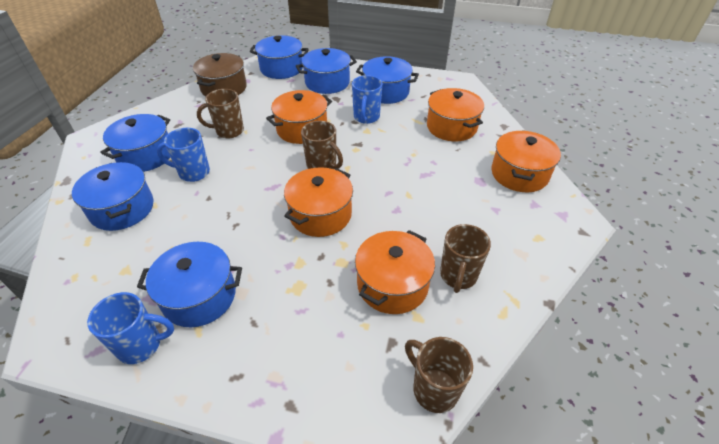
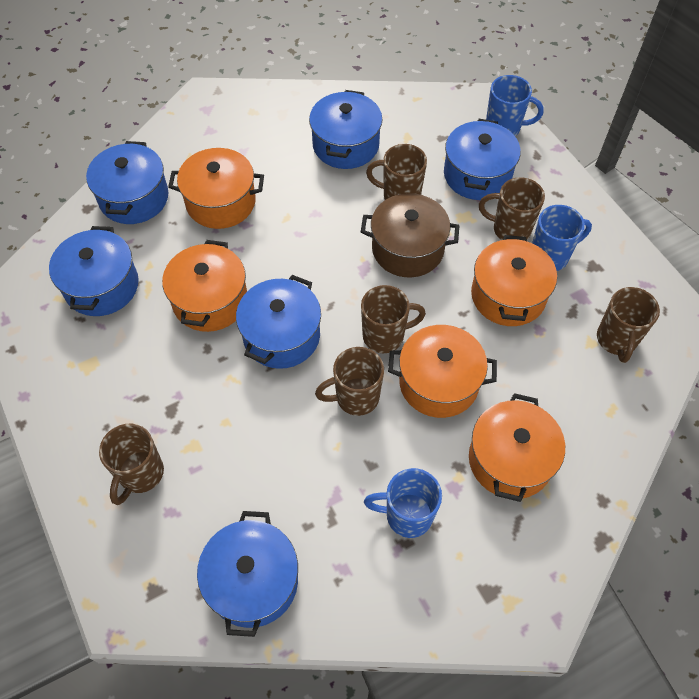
brown mug: [197,89,244,138] [301,121,343,169] [405,337,473,413] [440,224,491,293] = 4 -> [99,424,164,505] [315,347,384,416] [361,285,426,353] [366,144,427,200] [479,177,545,240] [597,287,660,363] = 6

